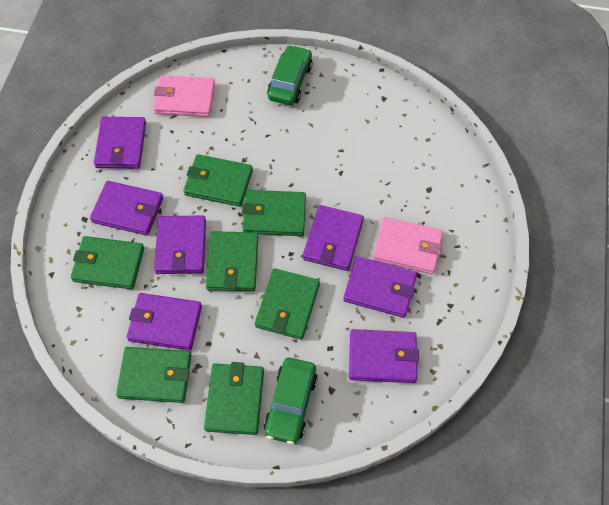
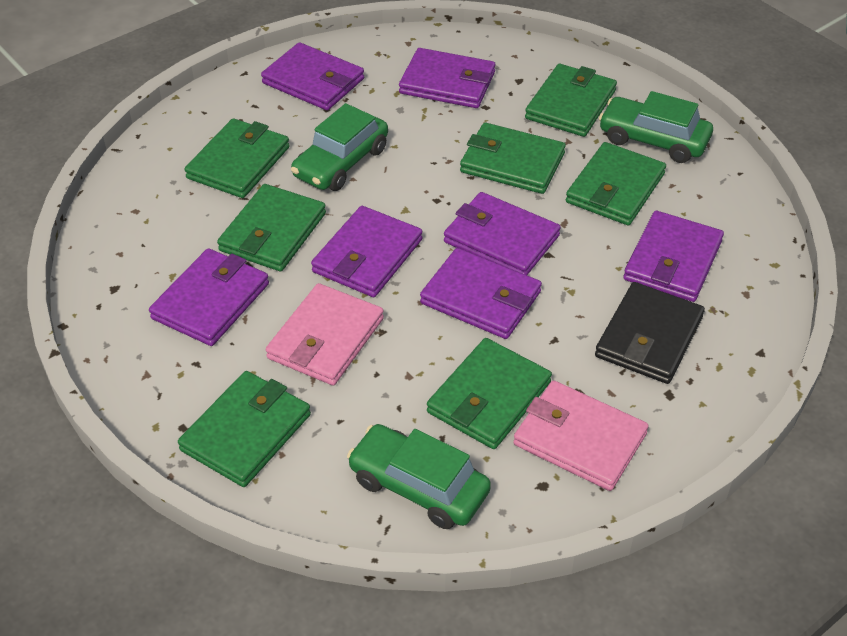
black wallet: none = 0 -> [595,282,705,384] = 1
green car: [264,358,318,444] [267,45,313,105] = 2 -> [291,103,388,191] [347,424,491,529] [599,91,713,163] = 3

